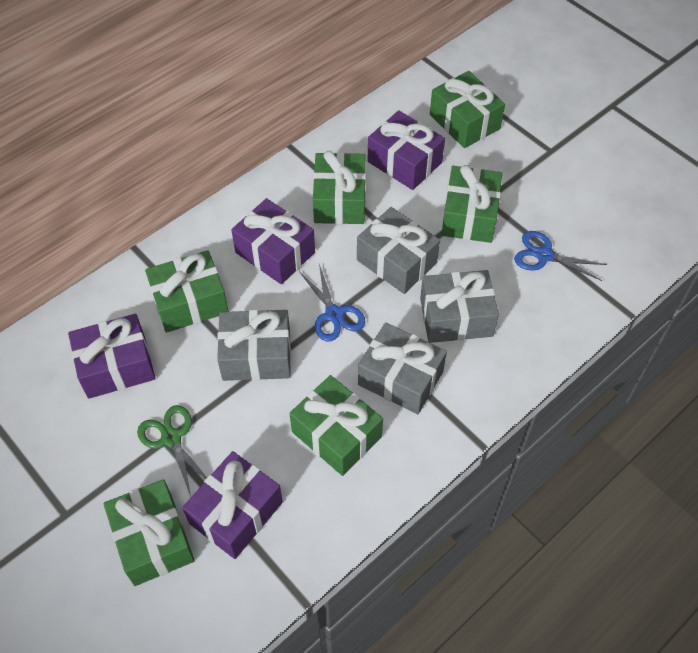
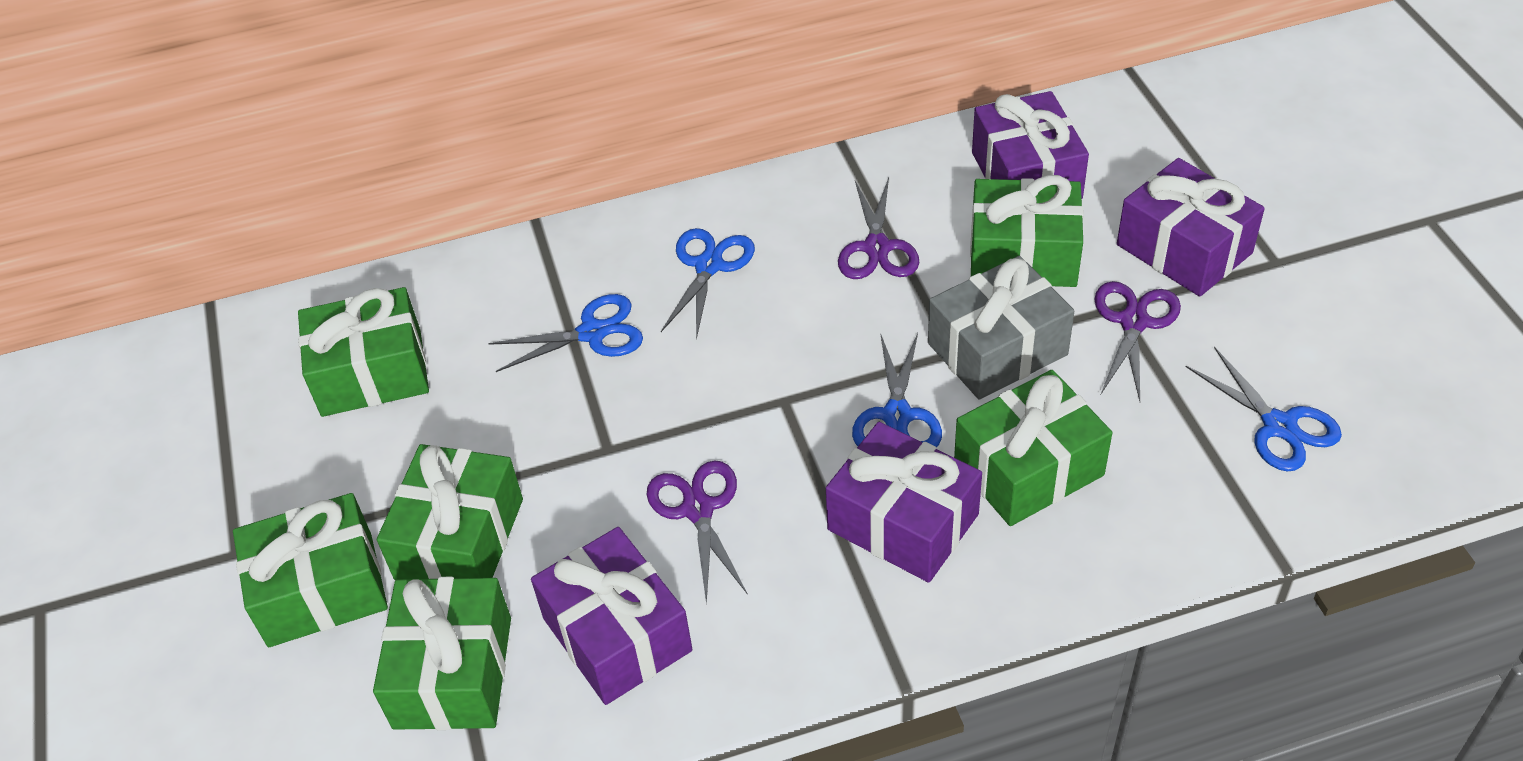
blue scissors: [299,264,365,342] [514,231,607,281] = 2 -> [488,294,643,372] [661,228,755,340] [852,333,942,448] [1186,347,1342,472] = 4
green scissors: [137,405,207,497] = 1 -> none = 0
grey gift: [217,310,291,381] [357,207,440,294] [358,322,447,414] [420,270,499,343] = 4 -> [928,256,1074,400] = 1
purple scissors: none = 0 -> [647,460,748,605] [838,178,919,279] [1094,281,1181,401] = 3

